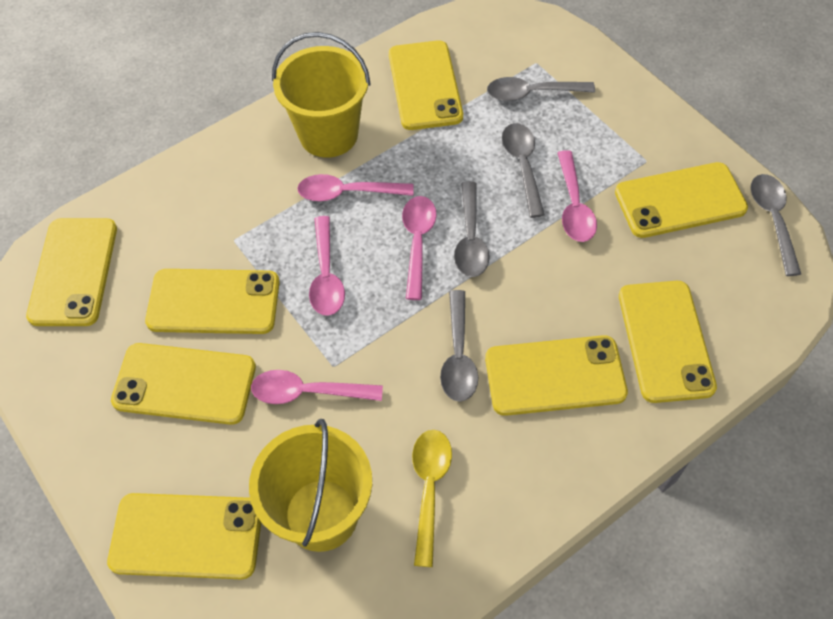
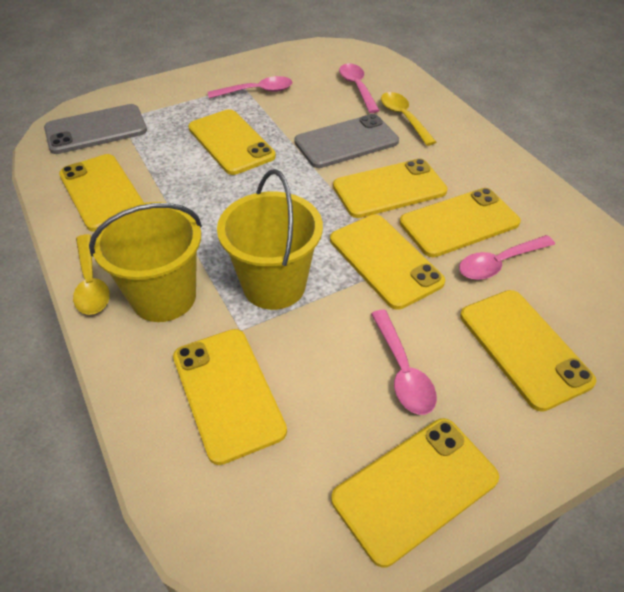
grey phone: none = 0 -> [44,104,147,154] [294,114,399,168] = 2
grey spoon: [440,290,478,402] [454,181,490,277] [487,77,595,101] [502,123,545,218] [751,174,801,276] = 5 -> none = 0
pink spoon: [251,370,383,404] [297,174,414,201] [309,216,345,316] [402,196,437,300] [558,150,597,242] = 5 -> [208,76,292,99] [339,63,380,113] [371,310,437,415] [459,235,555,280] = 4
yellow spoon: [412,430,452,567] = 1 -> [73,234,110,315] [381,92,436,146] = 2

